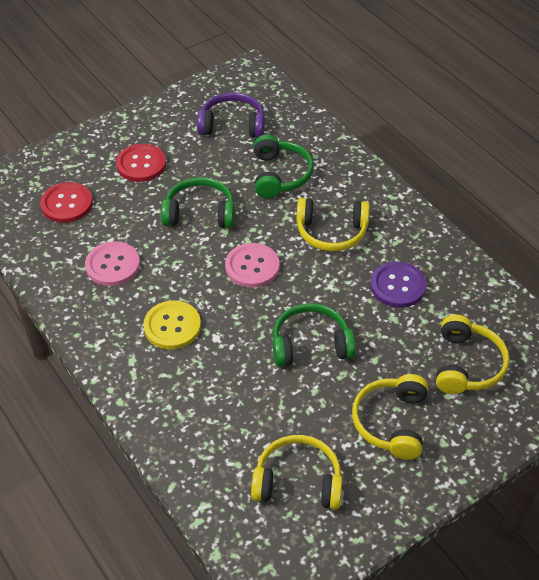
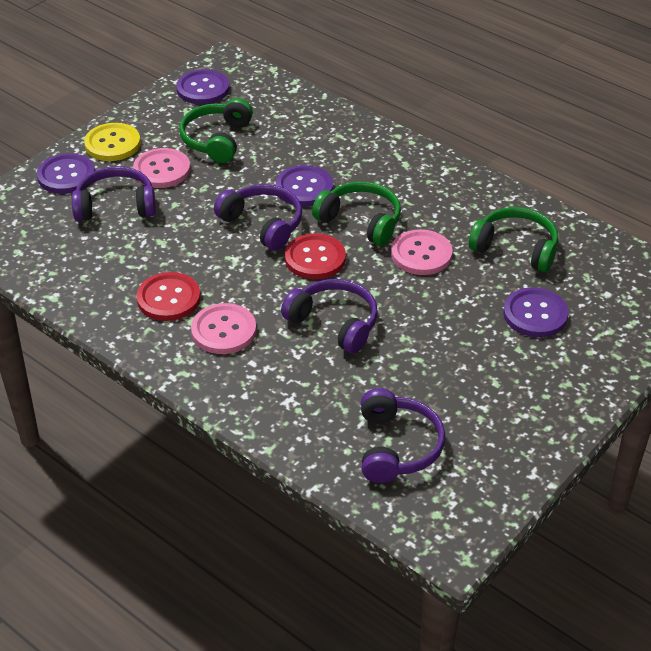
pink button: [85,241,140,286] [225,243,279,288] = 2 -> [133,148,190,188] [191,303,256,354] [391,229,453,275] = 3
purple button: [371,261,426,308] = 1 -> [37,153,95,194] [176,69,229,104] [276,165,333,206] [503,287,569,337] = 4
purple headphones: [197,92,265,138] = 1 -> [72,166,156,221] [214,184,302,251] [281,279,378,354] [361,388,445,483] = 4
yellow headphones: [251,435,343,510] [296,198,370,251] [352,374,428,460] [436,314,510,394] = 4 -> none = 0

